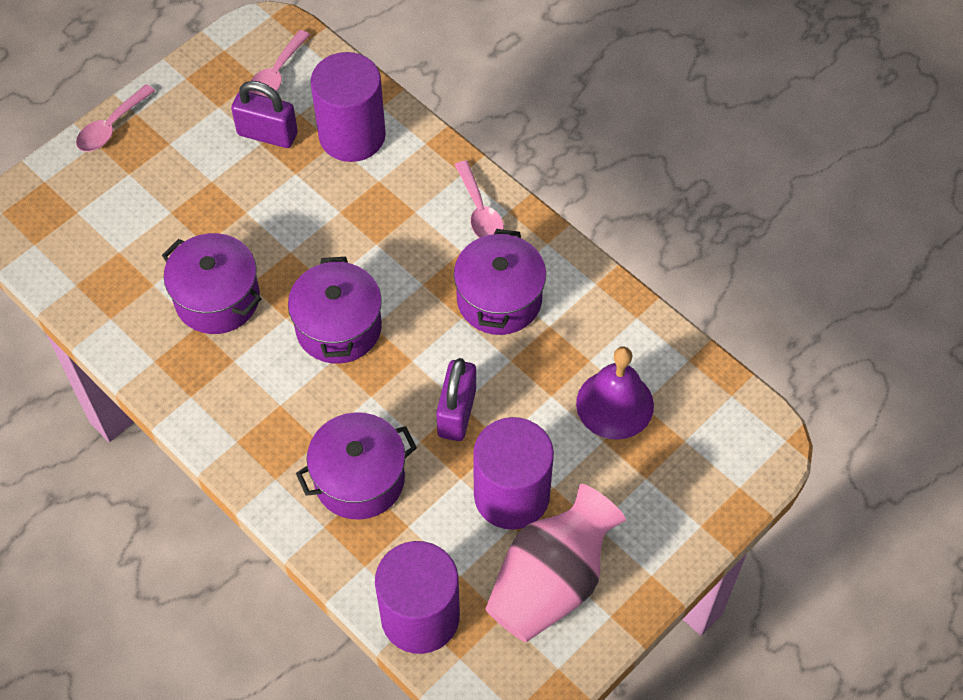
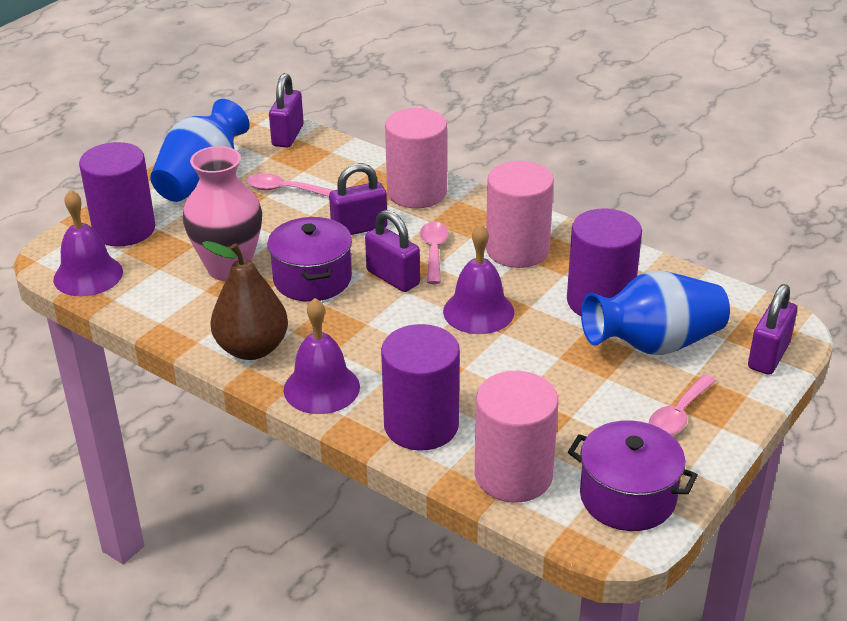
blue vase: none = 0 -> [150,99,250,202] [581,271,730,355] = 2
brown pear: none = 0 -> [202,241,288,360] = 1
pink cylinder: none = 0 -> [385,108,447,208] [475,371,558,503] [486,161,554,268] = 3
purple bell: [576,347,654,440] = 1 -> [53,189,123,296] [284,298,360,414] [443,224,514,334] = 3
purple padlock: [231,81,298,148] [436,358,476,441] = 2 -> [269,73,304,148] [329,163,388,235] [365,210,420,292] [748,284,797,375] = 4
purple pot: [162,233,262,334] [288,257,382,364] [296,412,417,520] [454,229,546,335] = 4 -> [267,217,352,302] [568,420,698,531] = 2

